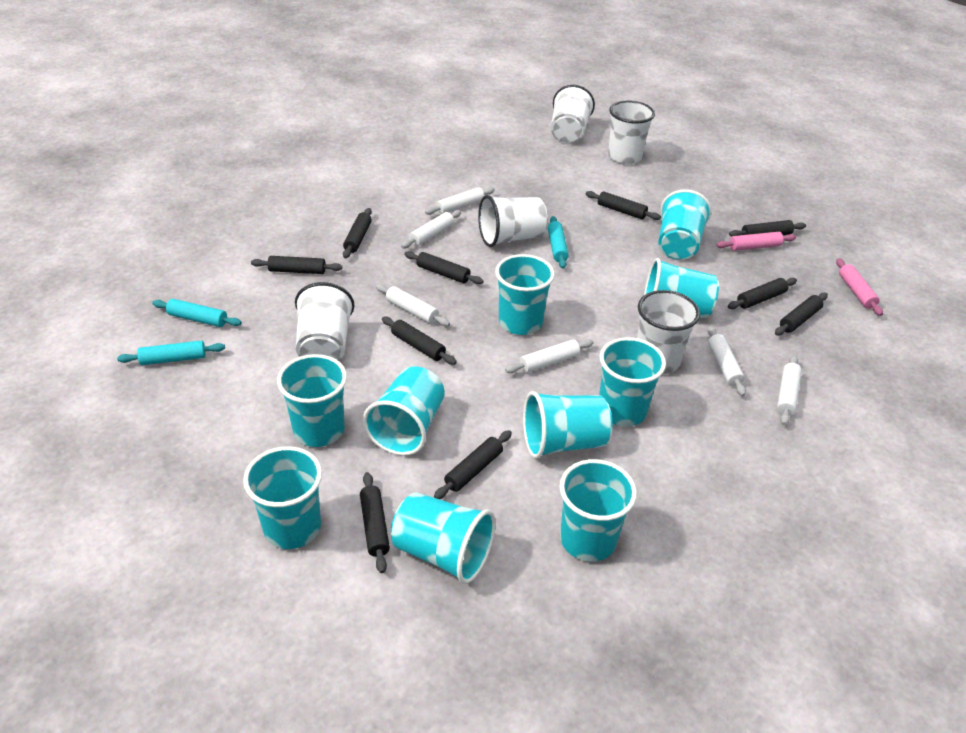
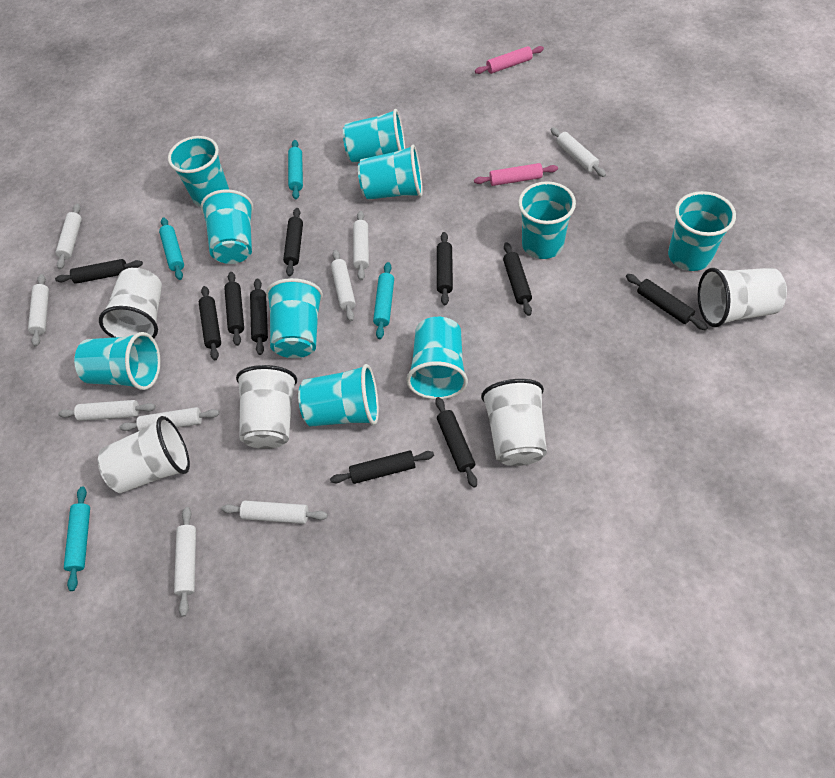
turquoise rolling pin: [117,340,225,365] [152,299,242,327] [548,216,569,269] = 3 -> [64,487,90,591] [159,218,184,280] [288,140,303,200] [373,262,394,339] = 4
white rolling pin: [376,284,450,326] [401,210,461,249] [425,187,495,215] [505,339,594,373] [707,326,746,396] [777,355,802,425] = 6 -> [28,274,49,347] [56,204,82,269] [58,400,156,421] [119,407,219,431] [174,507,196,617] [221,501,328,524] [331,250,356,321] [353,211,369,280] [551,127,606,177] = 9

